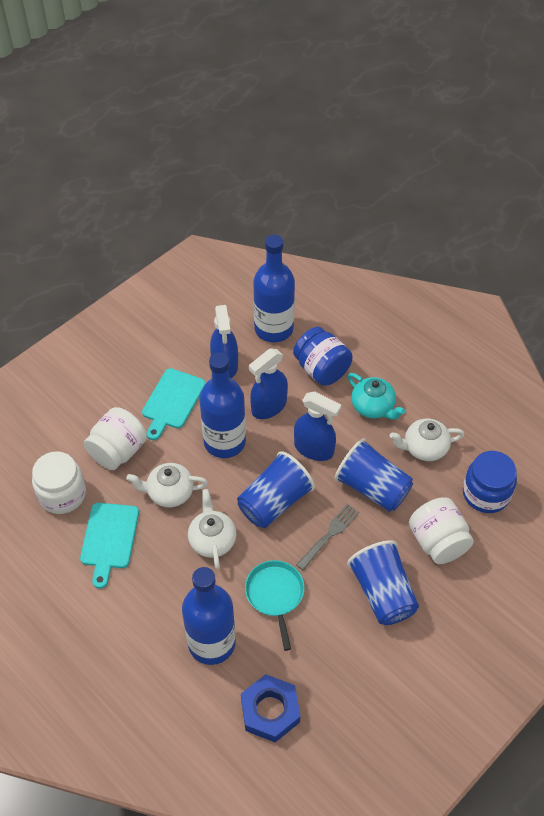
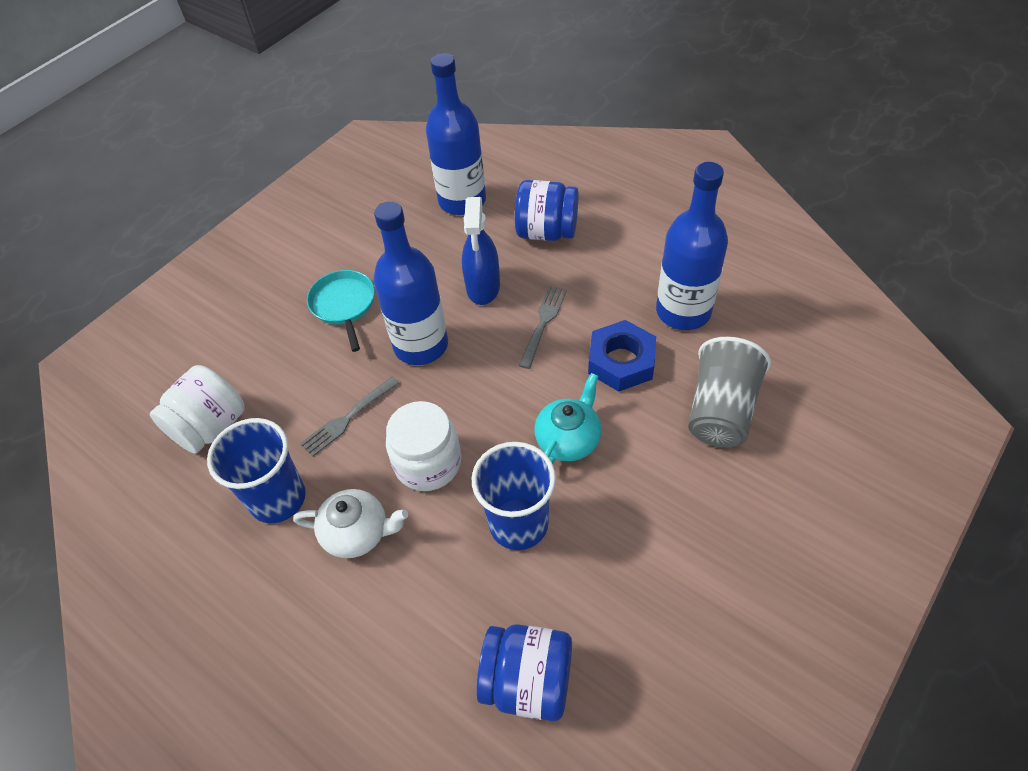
blue cup: [237,451,315,528] [334,438,413,512] [347,540,419,625] = 3 -> [207,418,306,523] [472,442,556,550] = 2
blue spray bottle: [210,305,238,378] [249,348,288,419] [294,391,341,461] = 3 -> [462,197,500,305] = 1
grey cup: none = 0 -> [688,337,771,448] = 1
grey fork: [296,504,359,571] = 1 -> [300,376,400,457] [519,286,567,369] = 2
turquoise cutting board: [80,503,139,589] [142,368,206,440] = 2 -> none = 0
white jar: [32,451,86,514] [84,407,147,470] [409,497,474,564] = 3 -> [150,365,245,454] [386,401,461,491] = 2
white teapot: [126,463,208,508] [188,489,236,569] [390,419,465,461] = 3 -> [293,489,408,558] = 1

